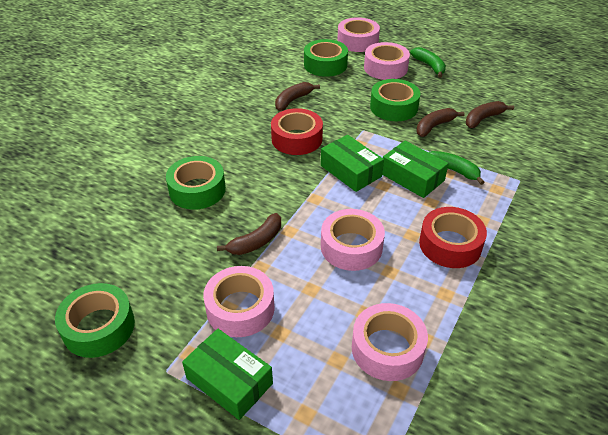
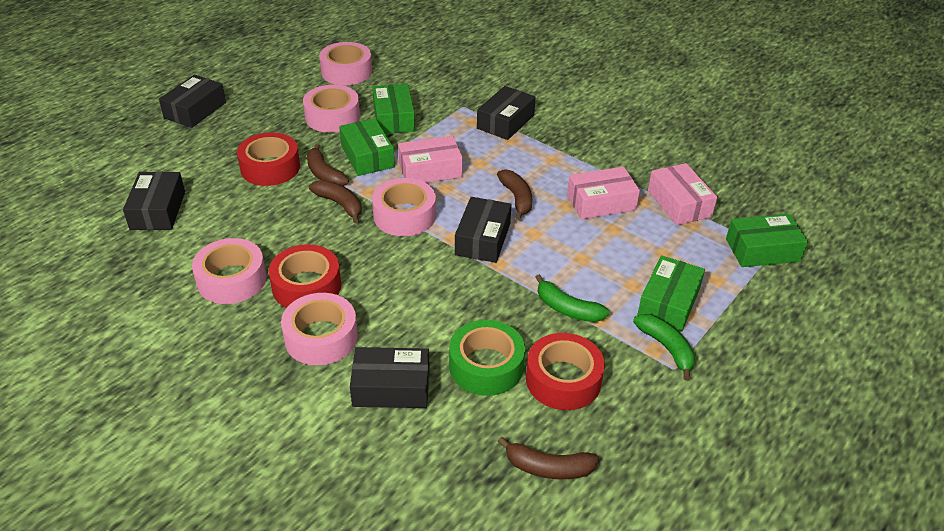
black box: none = 0 -> [123,172,185,230] [159,75,226,128] [350,347,430,408] [455,197,512,263] [477,86,536,140] = 5
green box: [182,329,273,420] [321,135,384,192] [382,141,449,198] = 3 -> [339,118,395,176] [372,84,415,134] [637,255,705,332] [726,214,808,267] = 4
green tape: [55,283,135,358] [166,156,226,210] [304,39,348,77] [370,79,420,121] = 4 -> [449,320,525,396] = 1
pink box: none = 0 -> [398,136,463,183] [567,167,640,219] [648,163,717,225] = 3
red tape: [271,108,323,155] [419,207,487,268] = 2 -> [237,132,300,186] [269,245,341,308] [526,333,605,410] = 3

